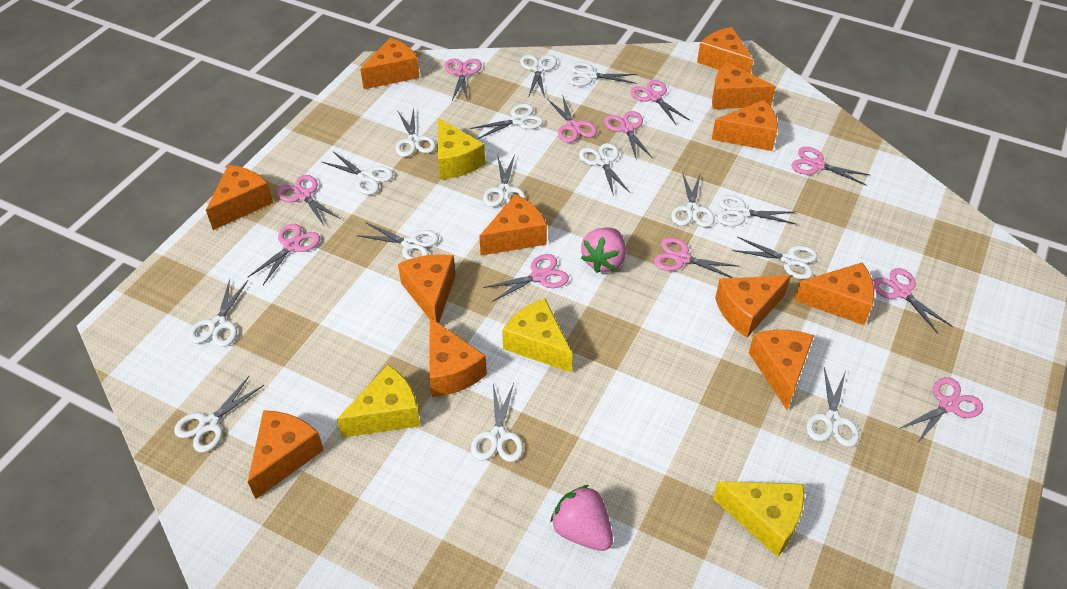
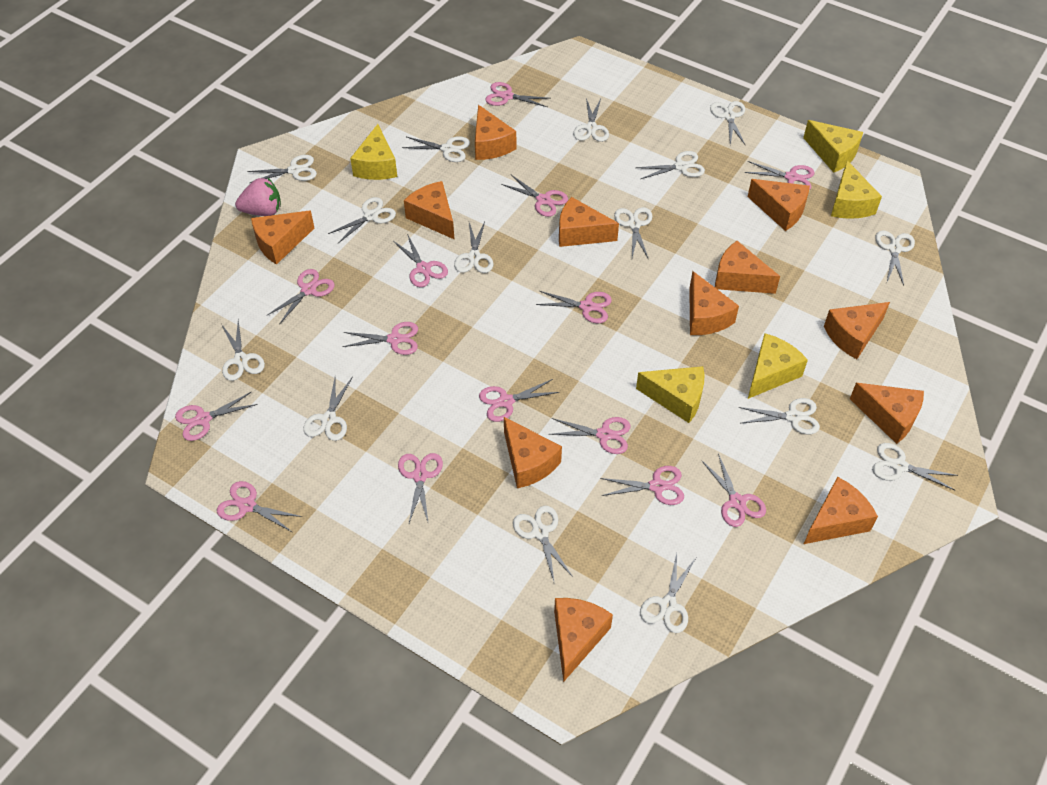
pink scissors: [248,224,320,285] [277,175,341,227] [445,59,482,100] [483,254,569,302] [547,94,597,143] [604,111,653,161] [630,80,690,124] [654,238,739,278] [791,147,870,185] [873,268,953,334] [899,377,983,445] = 11 -> [175,391,258,441] [217,481,302,532] [267,269,335,325] [342,322,418,355] [393,234,448,287] [398,453,443,523] [479,379,560,422] [485,82,551,107] [501,175,568,217] [536,291,612,324] [549,417,631,454] [600,466,684,505] [701,453,766,527] [745,161,815,190] = 14
pink strawberry: [550,485,613,551] [581,227,626,273] = 2 -> [235,178,281,216] = 1
yellow cheese: [337,365,421,438] [438,118,485,179] [502,299,572,373] [713,481,804,557] = 4 -> [350,124,397,180] [636,366,704,423] [748,333,808,399] [803,120,863,173] [831,161,882,219] = 5

